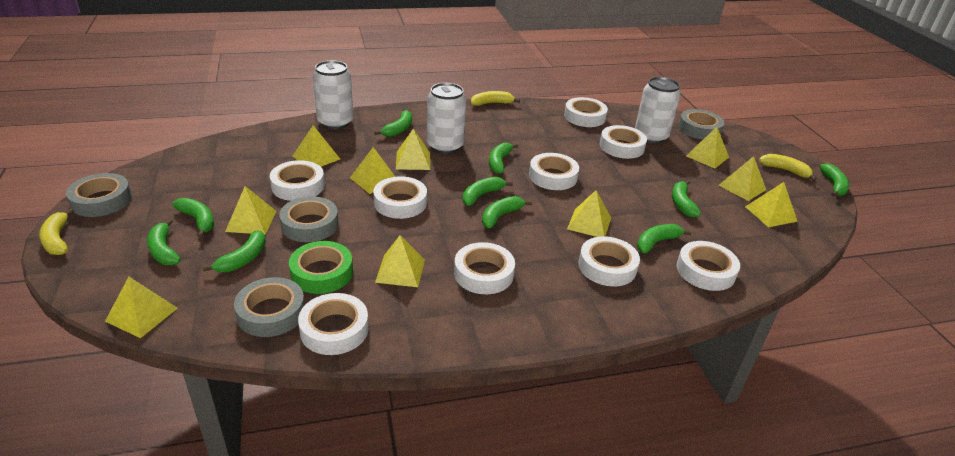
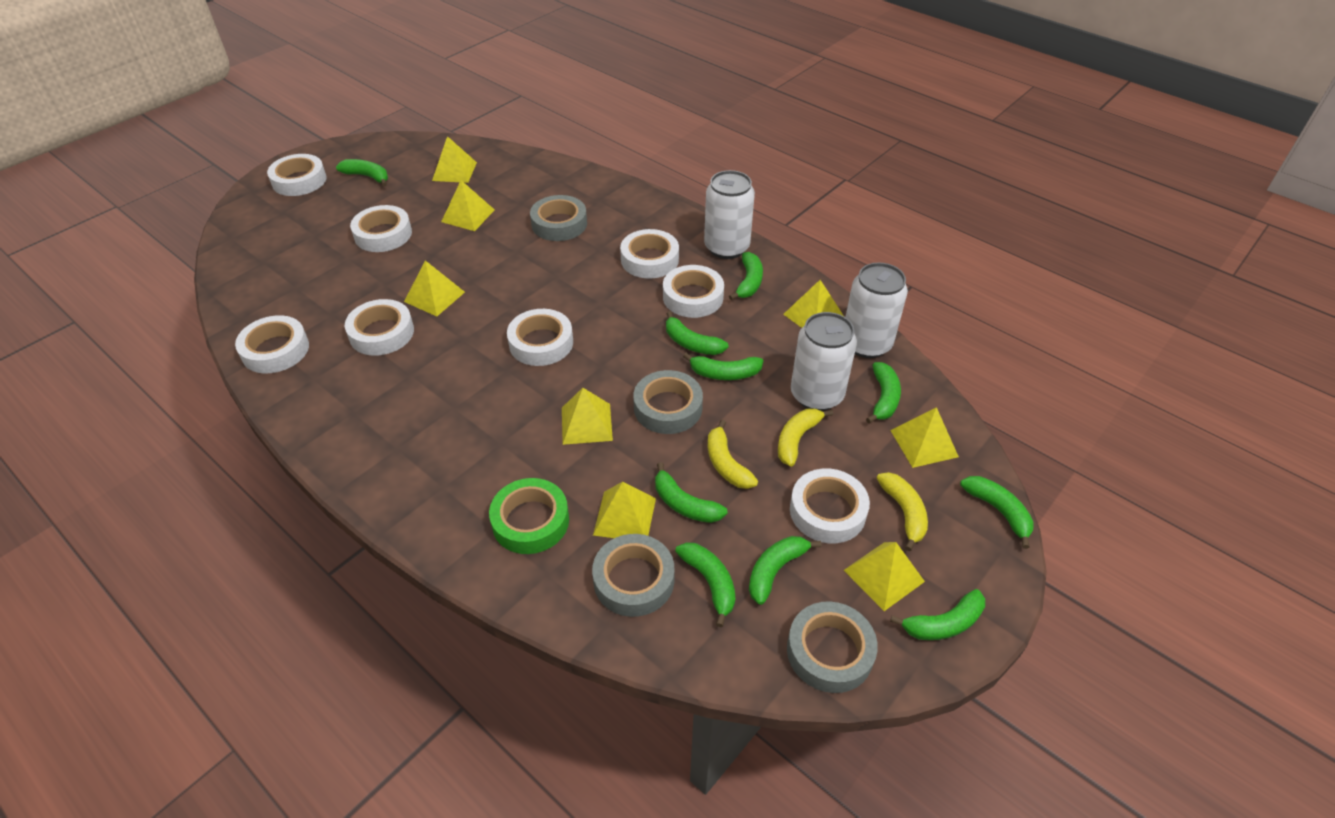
white tape: [270,160,325,201] [298,293,369,355] [373,176,427,219] [454,242,515,294] [529,153,579,190] [564,97,608,127] [578,236,640,287] [599,125,647,159] [677,241,740,291] = 9 -> [235,315,309,373] [267,154,327,196] [345,299,414,356] [350,205,412,252] [507,309,573,366] [620,229,679,278] [663,265,724,318] [790,468,870,543] = 8
yellow pyramid: [105,277,178,338] [225,186,276,235] [293,125,340,167] [350,147,395,194] [375,235,425,287] [396,129,430,170] [567,190,611,237] [686,127,729,169] [718,156,766,201] [745,182,798,227] = 10 -> [404,260,465,316] [432,136,477,183] [441,180,495,231] [562,388,613,445] [593,482,656,538] [783,280,844,328] [844,542,925,611] [890,407,959,468] = 8

